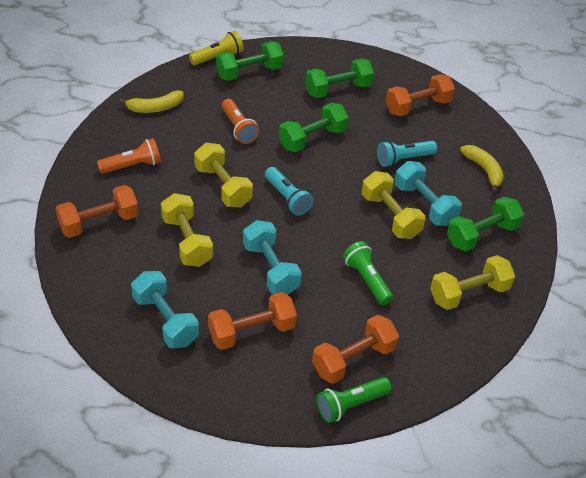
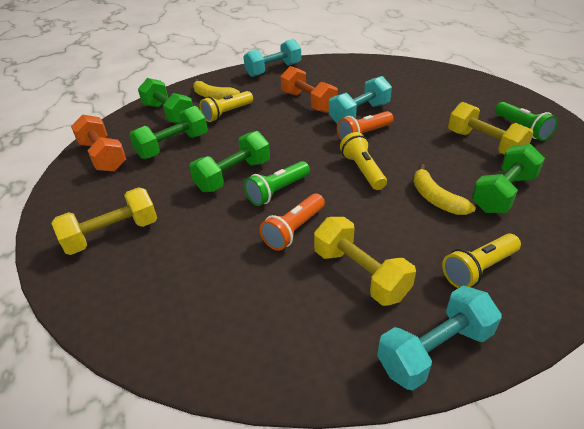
orange dumbbell: [56,185,139,238] [208,292,297,350] [312,315,399,384] [386,74,455,116] = 4 -> [71,114,126,172] [281,66,338,113] = 2
turquoise flashlight: [265,167,314,216] [377,141,437,167] = 2 -> none = 0
yellow dumbbell: [161,193,213,267] [194,143,253,207] [362,171,425,239] [430,255,515,310] = 4 -> [51,187,157,255] [314,217,416,306] [448,102,534,155] = 3
yellow flashlight: [189,31,244,65] = 1 -> [200,91,253,122] [340,132,387,190] [442,234,521,288] = 3

